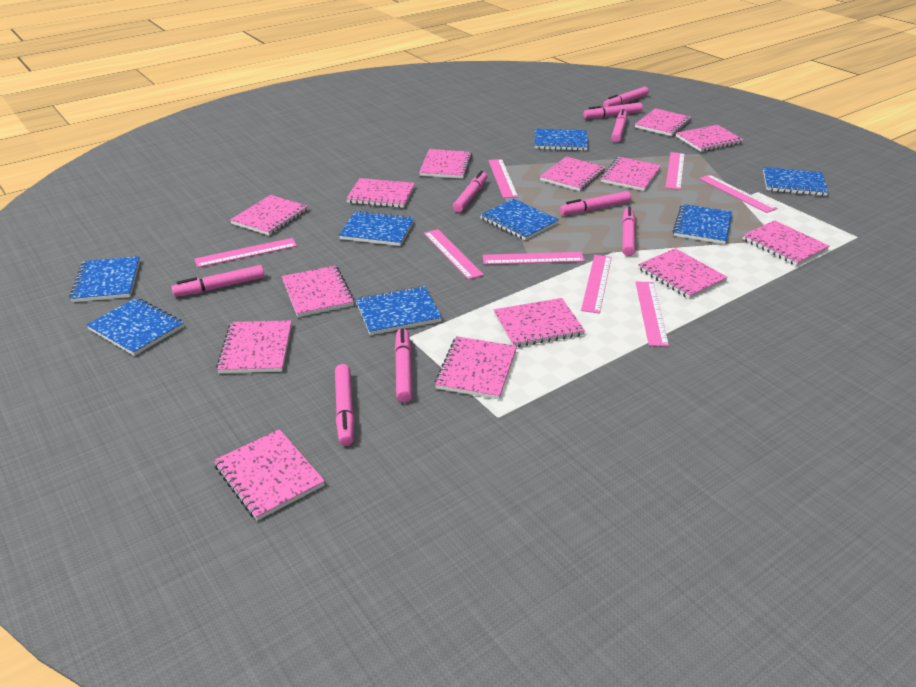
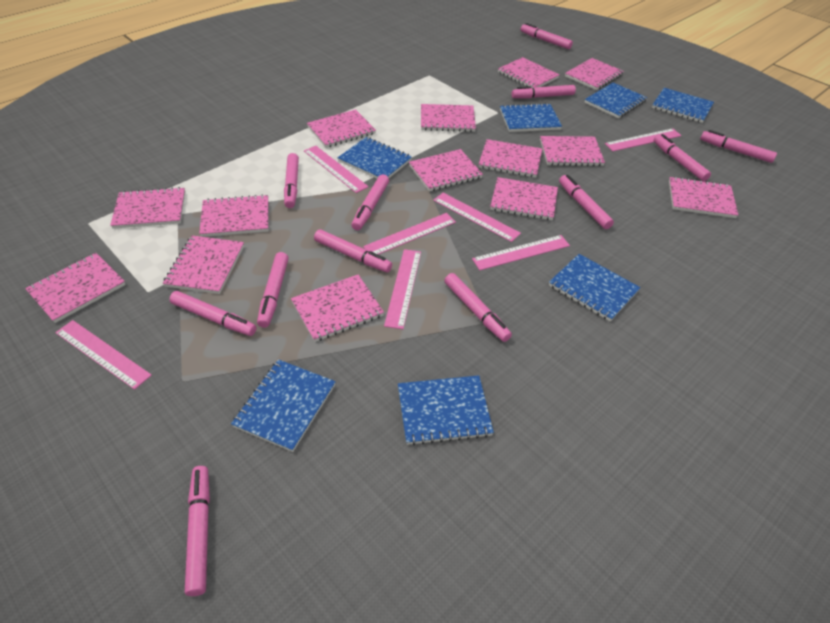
blue notebook: [69,256,140,302] [86,298,184,356] [339,211,414,246] [356,286,442,335] [480,199,559,240] [535,129,588,151] [673,204,732,244] [763,167,828,196] = 8 -> [231,359,336,452] [337,137,412,179] [398,375,494,445] [500,103,562,132] [549,254,640,321] [585,83,647,118] [652,88,714,123] = 7
pink marker: [171,265,264,297] [335,364,355,446] [395,328,412,403] [453,171,487,213] [560,191,631,215] [583,102,643,119] [603,87,649,107] [611,109,627,143] [622,206,636,256] = 9 -> [169,291,257,336] [185,466,210,596] [257,252,288,328] [284,153,299,208] [314,229,392,272] [351,174,389,230] [444,273,512,342] [512,85,576,99] [521,23,573,49] [559,175,614,229] [654,134,711,181] [700,130,777,163] = 12
pink ruler: [195,238,297,268] [424,229,484,280] [483,252,585,265] [488,159,518,198] [581,255,612,314] [636,281,669,347] [665,152,685,190] [699,175,778,213] = 8 -> [55,320,152,390] [304,146,369,193] [363,213,456,255] [384,249,421,329] [433,193,521,242] [472,235,570,270] [605,128,682,151] = 7

